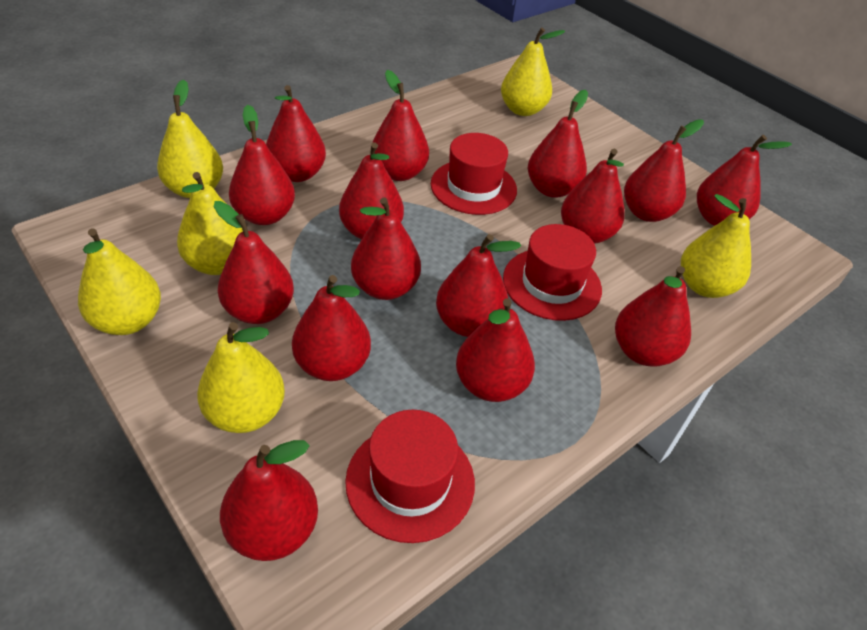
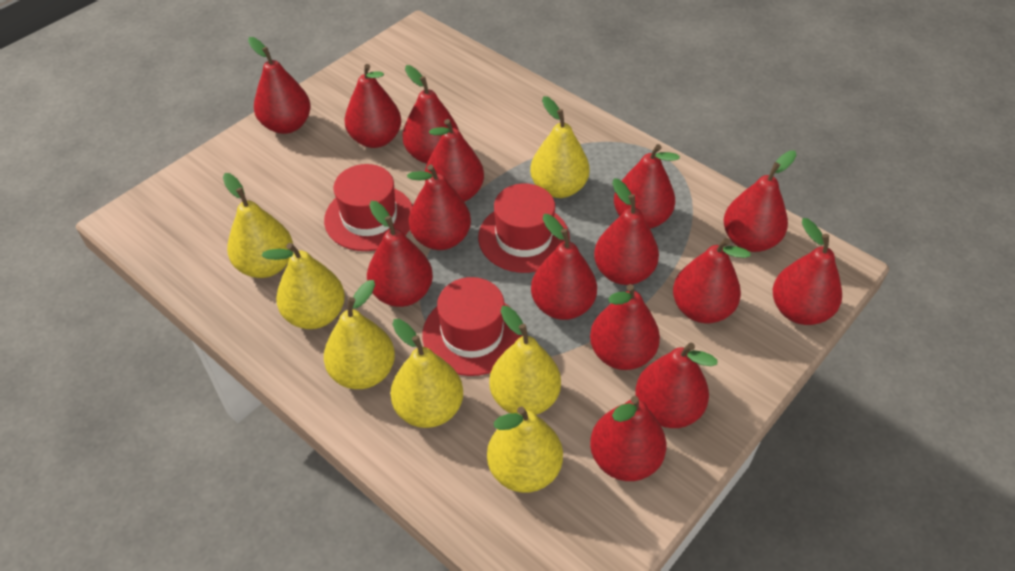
yellow pear: [78,228,161,335] [157,79,223,198] [177,172,243,275] [197,322,285,433] [501,28,565,116] [681,194,751,298] = 6 -> [223,173,293,278] [262,243,345,329] [324,280,395,389] [391,319,463,428] [487,406,563,493] [489,306,561,415] [530,96,590,198] = 7

